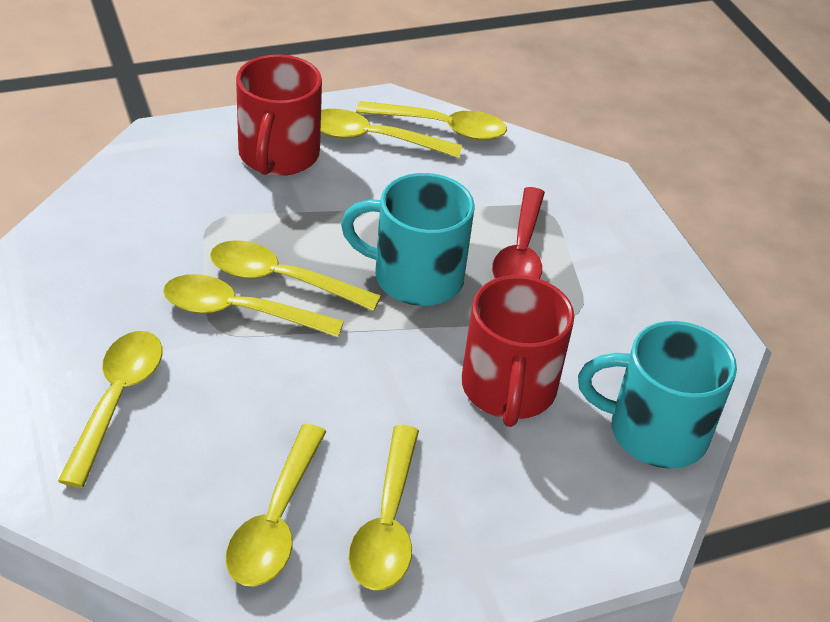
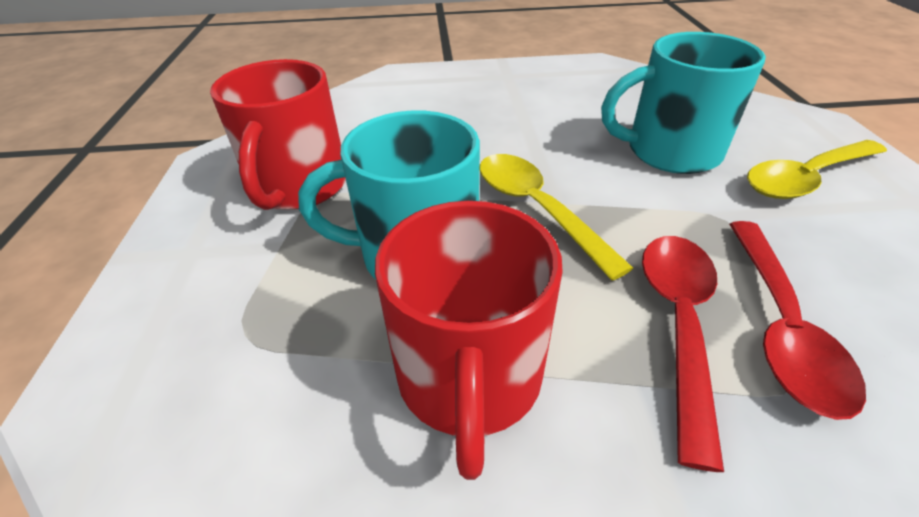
red spoon: [492,187,545,279] = 1 -> [642,236,724,472] [729,221,866,420] = 2
yellow spoon: [58,331,162,488] [163,274,344,337] [210,240,381,311] [226,424,327,587] [321,109,463,158] [348,425,419,590] [356,101,507,141] = 7 -> [480,154,633,281] [747,140,887,199] = 2

